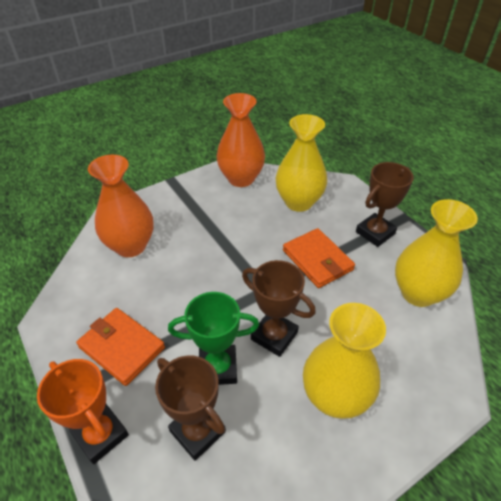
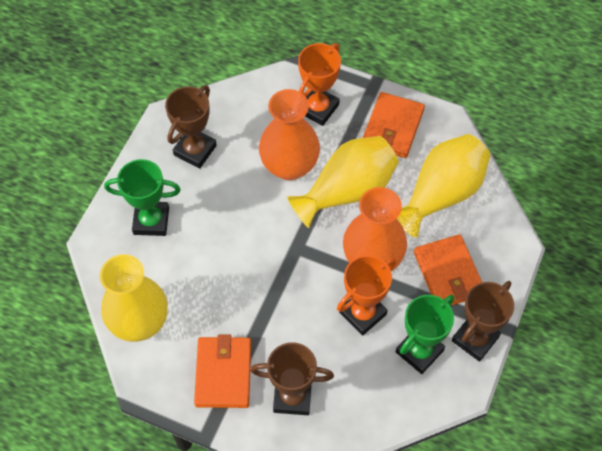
green trophy: [168,292,259,385] = 1 -> [104,159,181,236] [396,295,454,374] = 2
orange trophy: [37,359,129,464] = 1 -> [298,43,341,126] [337,255,396,336] = 2
orange wallet: [76,308,165,386] [283,228,355,288] = 2 -> [194,335,251,408] [363,92,425,158] [414,234,482,306] = 3

